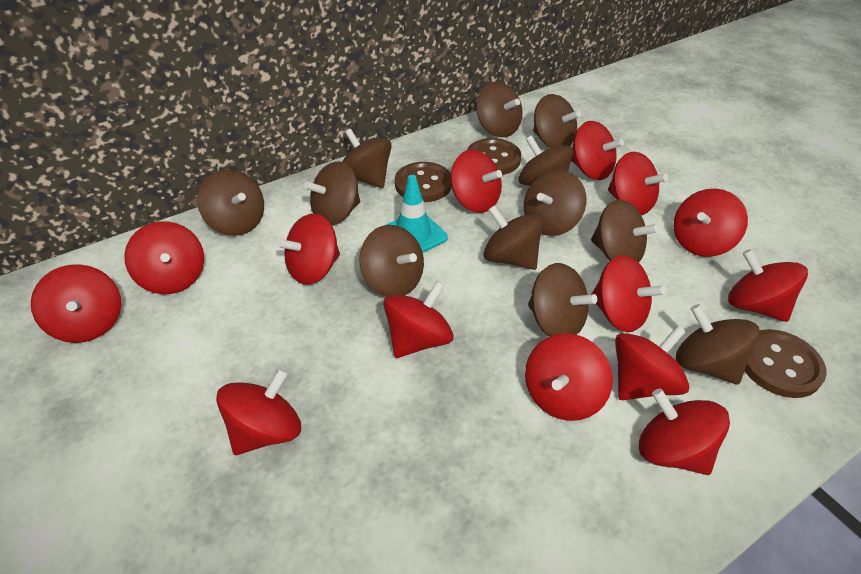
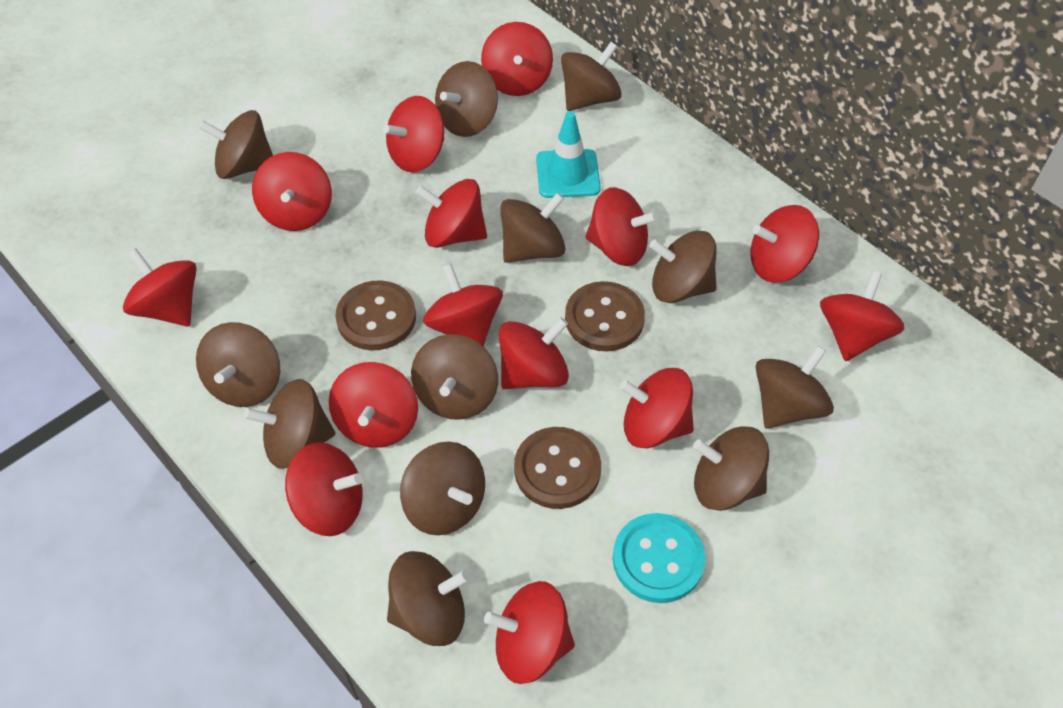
turquoise button: none = 0 -> [613,513,705,603] = 1

